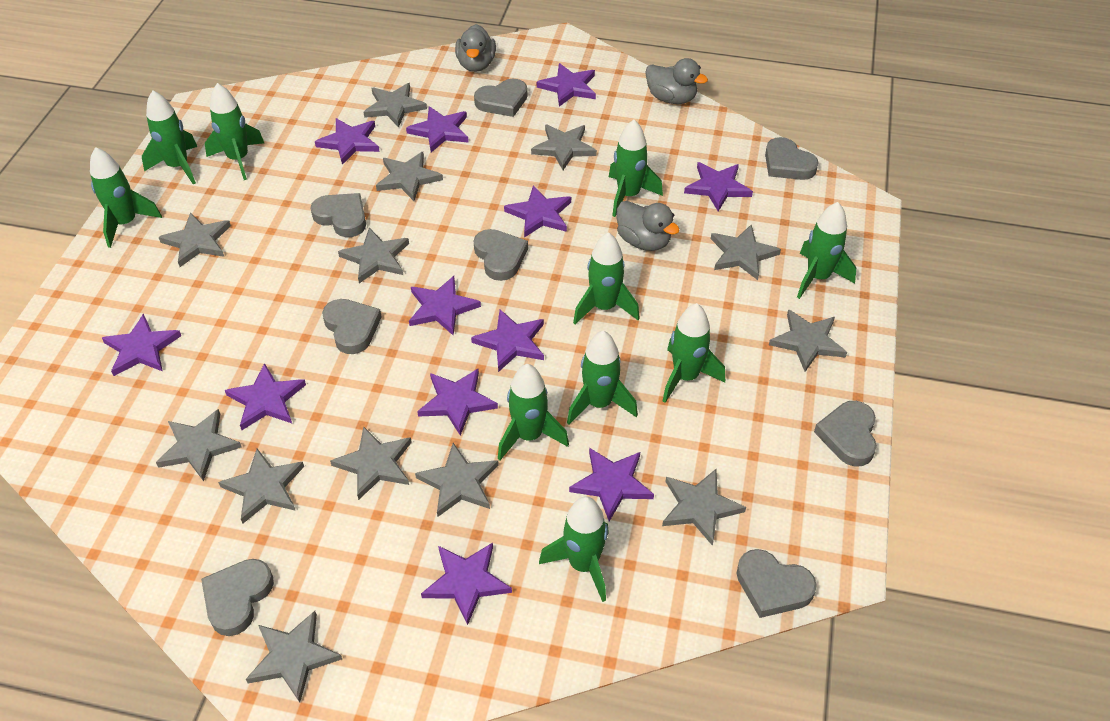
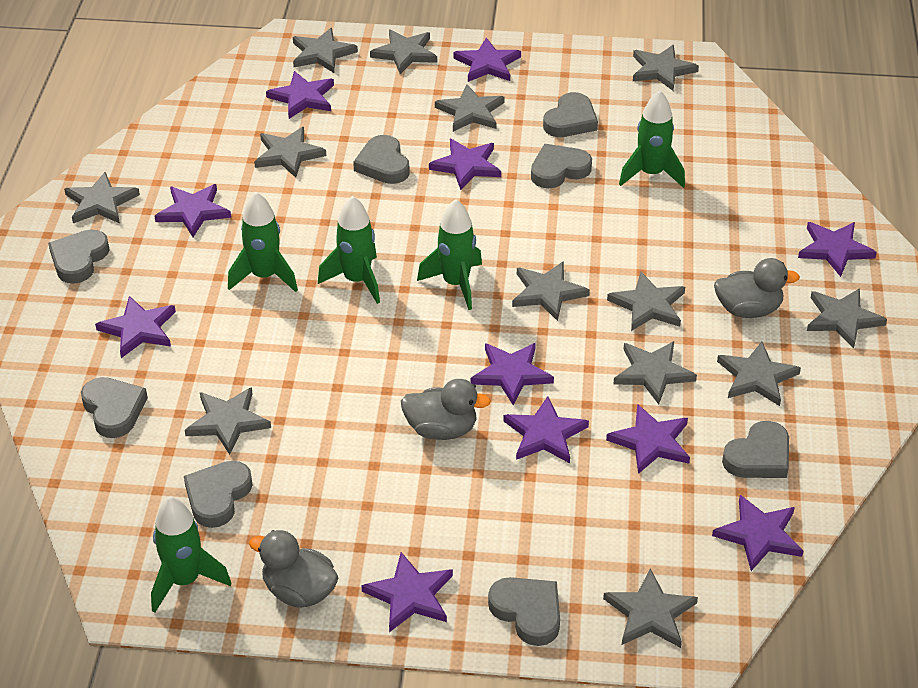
green rocket: [90,147,162,248] [142,90,197,184] [205,83,264,180] [498,364,569,460] [539,496,609,602] [567,331,638,425] [573,232,640,324] [609,120,663,217] [663,303,725,403] [797,202,856,299] = 10 -> [151,496,231,613] [228,192,298,292] [318,196,380,304] [417,199,482,310] [619,90,685,188] = 5
purple star: [102,314,181,376] [225,363,306,430] [315,118,380,165] [406,106,469,152] [409,276,481,336] [417,369,498,435] [421,543,512,625] [471,309,544,372] [504,185,571,238] [537,63,596,107] [569,448,654,521] [684,162,753,212] = 12 -> [95,296,176,358] [155,184,231,237] [266,71,334,119] [361,552,453,632] [429,139,501,190] [453,38,521,82] [471,343,554,406] [503,396,589,463] [606,404,690,474] [712,495,804,571] [798,222,877,277] = 11

